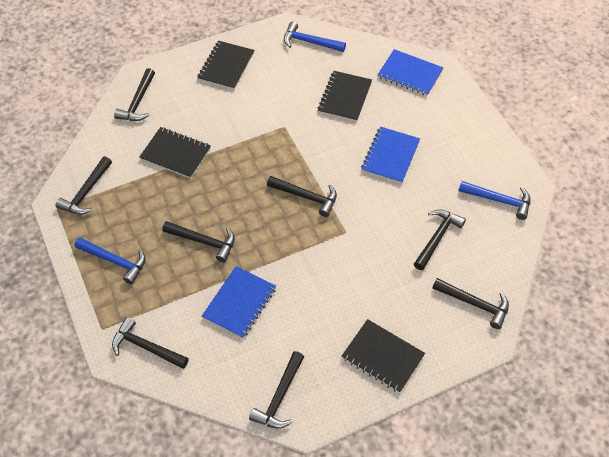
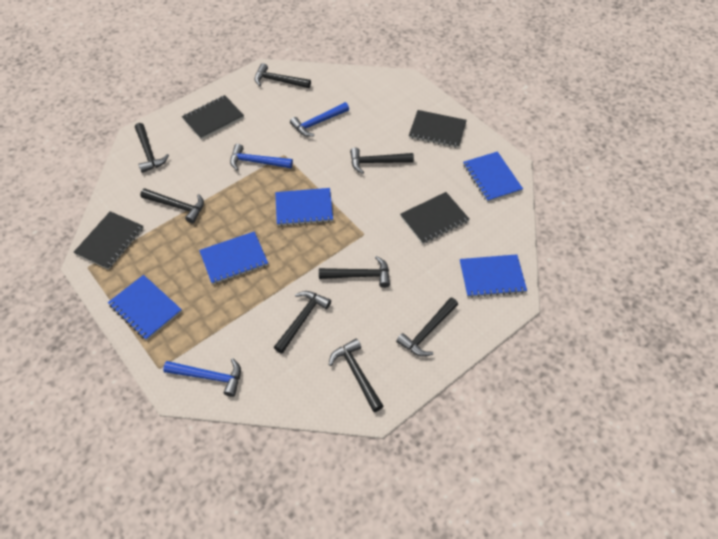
blue notebook: [202,266,276,338] [361,127,420,184] [378,49,443,96] = 3 -> [108,275,182,340] [199,231,268,285] [275,188,333,226] [460,254,527,298] [463,151,523,202] = 5

